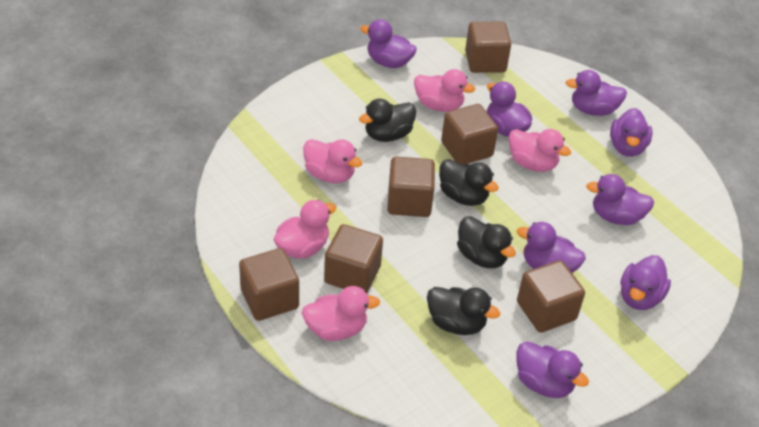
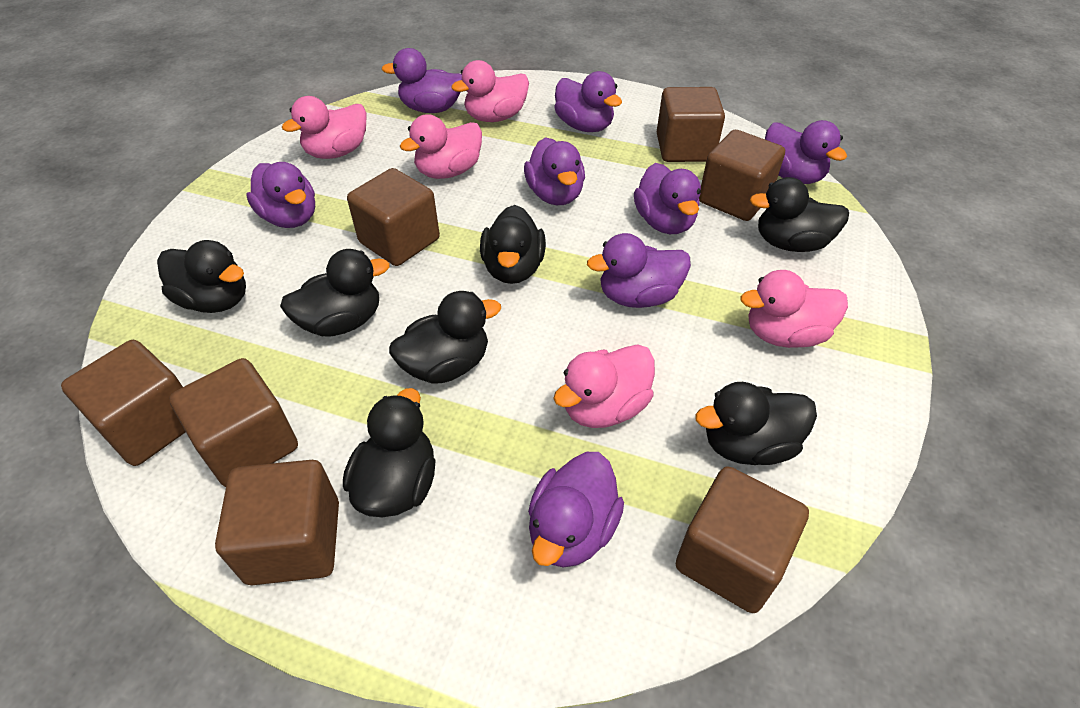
black duck: [359,99,416,142] [427,287,500,335] [439,159,499,206] [457,216,516,268] = 4 -> [157,240,246,313] [280,249,390,337] [343,388,436,517] [389,291,501,384] [480,205,546,284] [695,382,817,465] [750,177,849,252] = 7
brown cube: [239,248,299,321] [324,224,383,294] [387,157,435,217] [441,104,498,165] [465,22,511,73] [517,260,585,333] = 6 -> [61,340,186,466] [169,358,298,487] [215,460,339,585] [347,168,440,266] [657,87,725,162] [676,466,809,613] [699,130,785,221] = 7

